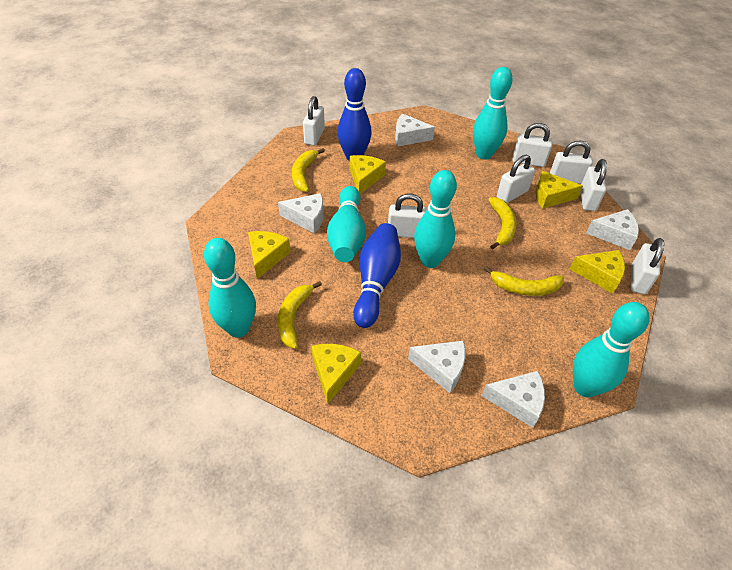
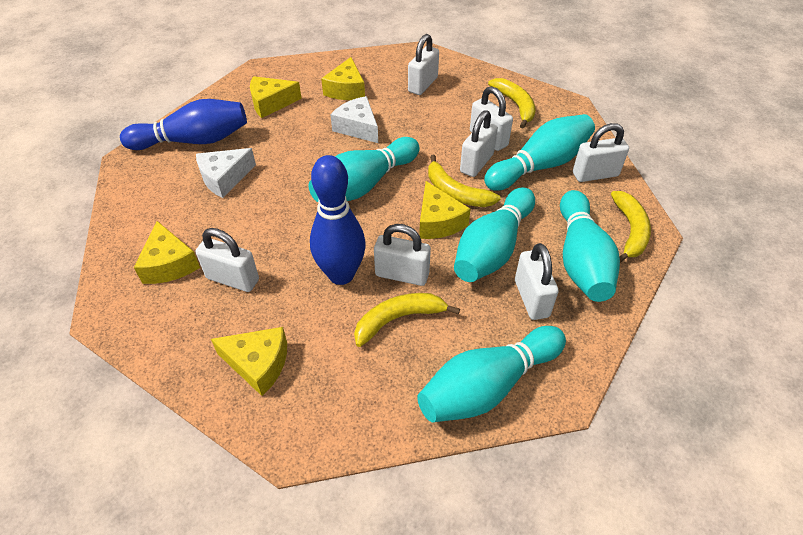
white cheese: [278,193,323,234] [395,114,435,146] [408,341,465,393] [482,371,545,428] [586,209,639,250] = 5 -> [196,148,256,198] [330,96,378,143] = 2

